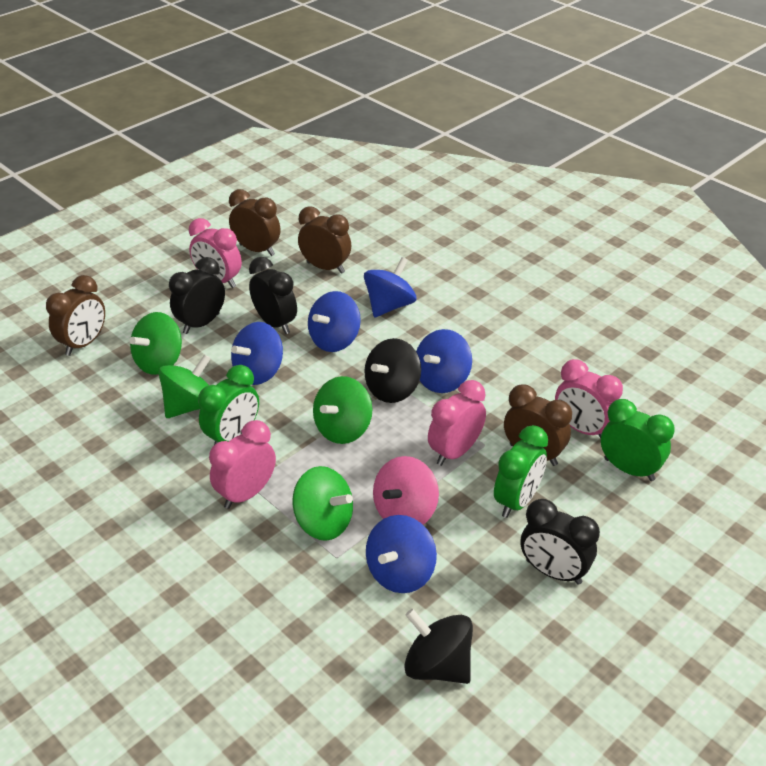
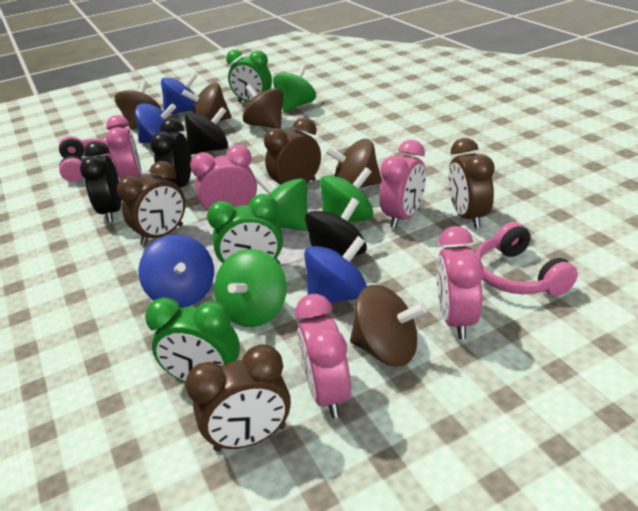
black clock: [169,257,225,334] [249,257,297,334] [521,499,600,585] = 3 -> [80,141,122,223] [150,118,191,188] = 2
blue spinning top: [231,322,283,385] [308,291,361,352] [364,257,416,318] [366,515,437,593] [416,329,472,393] = 5 -> [135,103,177,143] [139,235,214,308] [161,73,197,115] [304,236,367,303] = 4
brown spinning top: none = 0 -> [114,80,161,130] [182,83,232,121] [243,84,284,129] [325,139,382,188] [350,285,427,367] = 5
pink clock: [189,218,242,288] [209,420,276,509] [428,380,486,466] [555,359,623,438] = 4 -> [106,115,142,180] [190,145,257,211] [295,294,351,418] [380,140,426,229] [437,226,484,339] = 5
pink headphones: none = 0 -> [59,136,112,182] [475,222,578,296] = 2
pink spinning top: [373,456,439,524] = 1 -> none = 0

